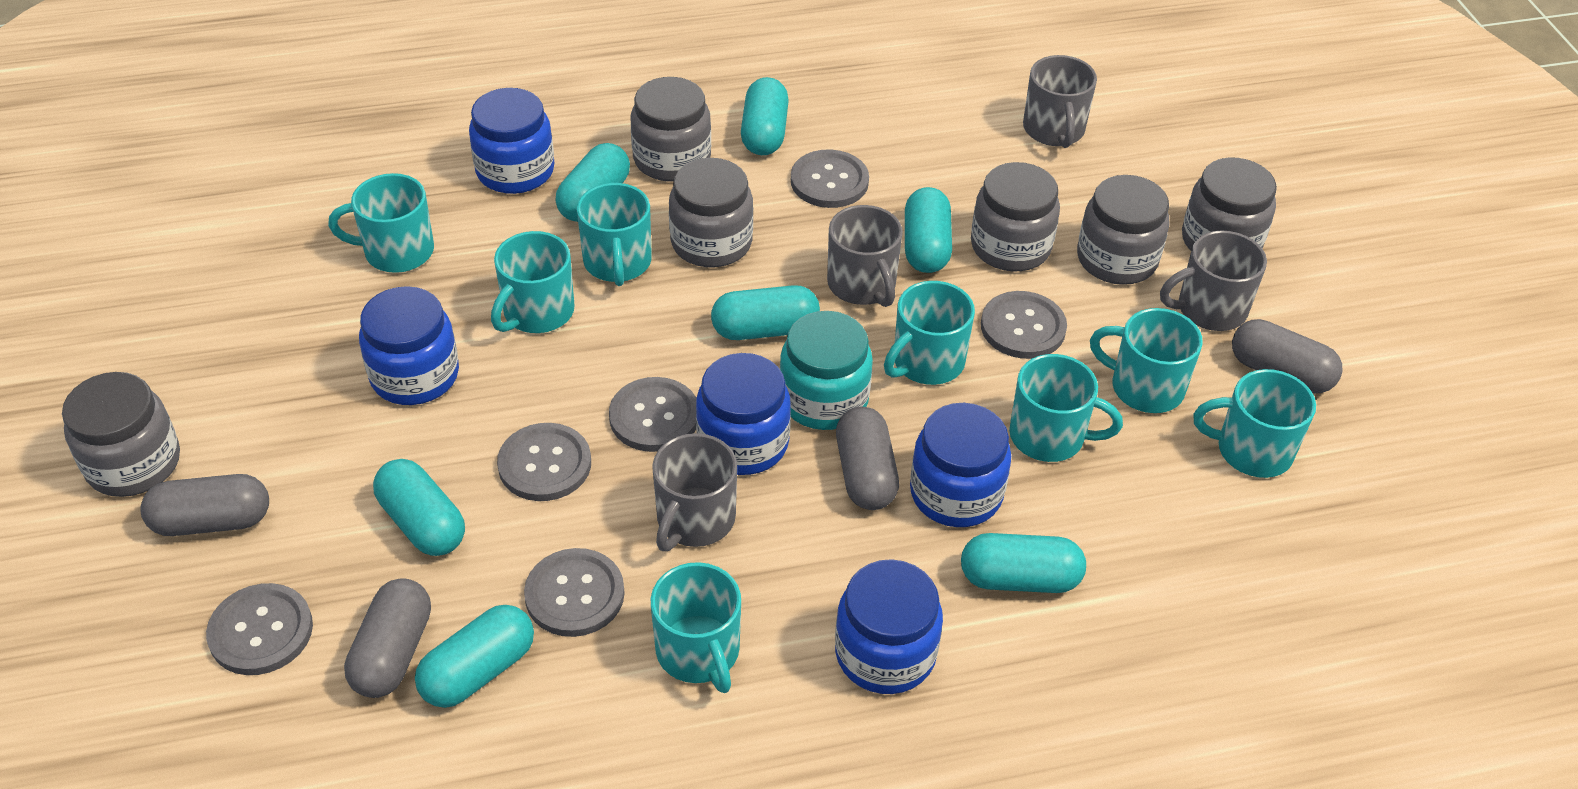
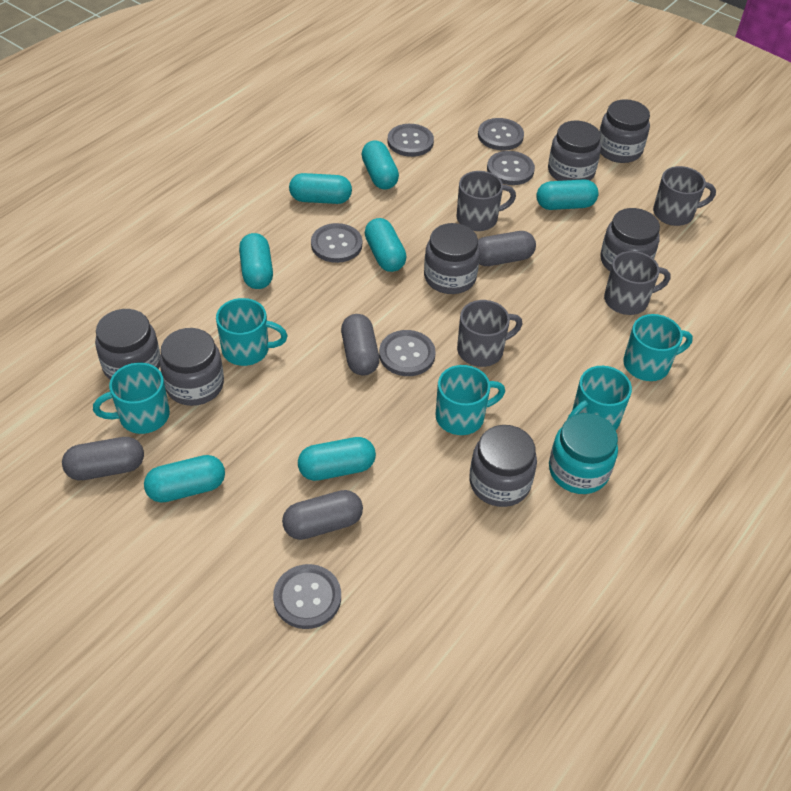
blue jar: [359,286,459,405] [469,88,555,194] [696,353,791,475] [835,559,943,694] [910,403,1011,527] = 5 -> none = 0
grey jar: [62,372,180,497] [631,77,711,182] [669,158,753,267] [971,162,1060,272] [1077,175,1170,285] [1182,157,1277,251] = 6 -> [95,309,160,380] [159,328,224,406] [424,223,480,294] [469,425,537,507] [548,121,601,181] [599,99,650,163] [601,208,660,271] = 7
turquoise mug: [328,173,434,273] [491,231,575,333] [577,183,652,286] [651,562,741,693] [884,281,975,385] [1009,354,1123,462] [1090,308,1203,413] [1194,369,1316,478] = 8 -> [93,363,170,434] [216,298,288,366] [436,365,505,435] [567,366,632,430] [623,314,693,381] = 5

